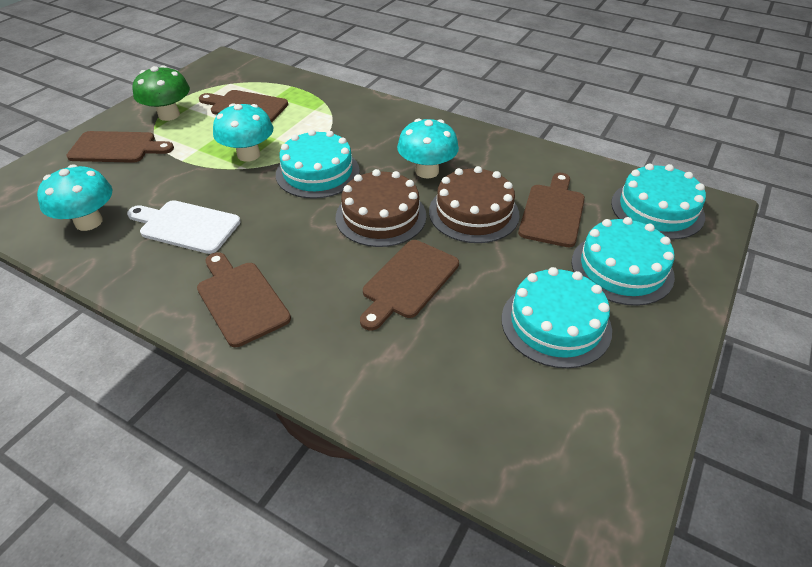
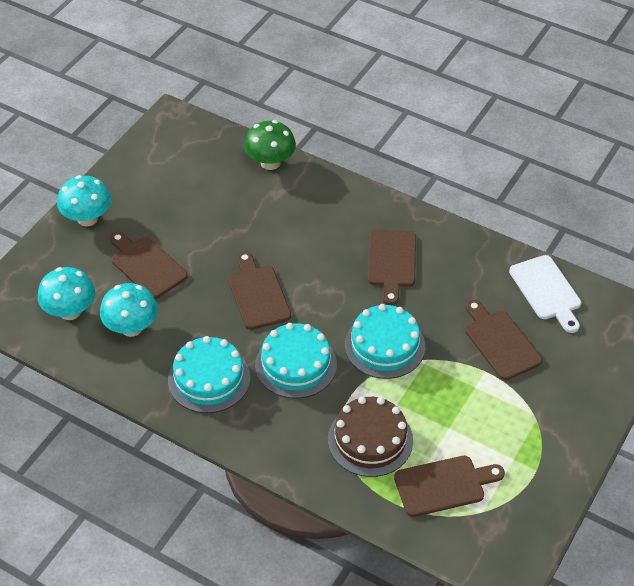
brown cake: [336,169,426,247] [429,166,520,243] = 2 -> [328,397,413,477] = 1
turquoise cake: [276,130,360,199] [501,267,612,368] [571,217,675,306] [611,163,706,240] = 4 -> [168,336,250,413] [255,323,337,398] [345,304,425,379] = 3

